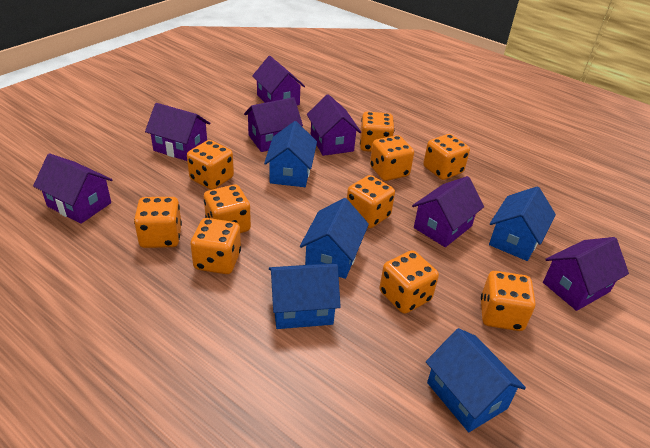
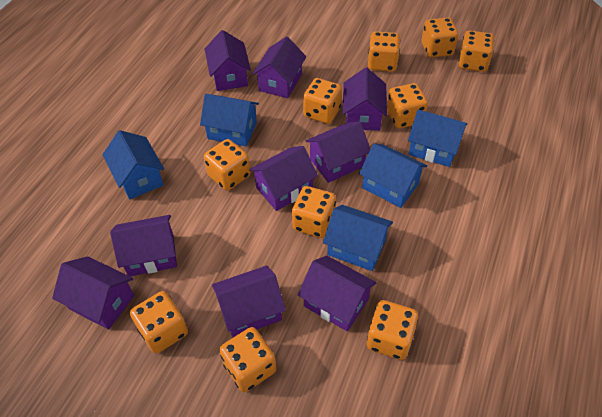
purple house: [33,153,113,224] [145,103,210,161] [244,97,303,152] [252,56,305,106] [307,94,361,156] [412,176,484,247] [543,237,629,311] = 7 -> [52,256,134,330] [110,215,177,276] [205,30,251,91] [212,266,286,337] [249,146,318,211] [252,36,306,98] [298,256,376,332] [305,121,370,183] [343,68,387,131] = 9

